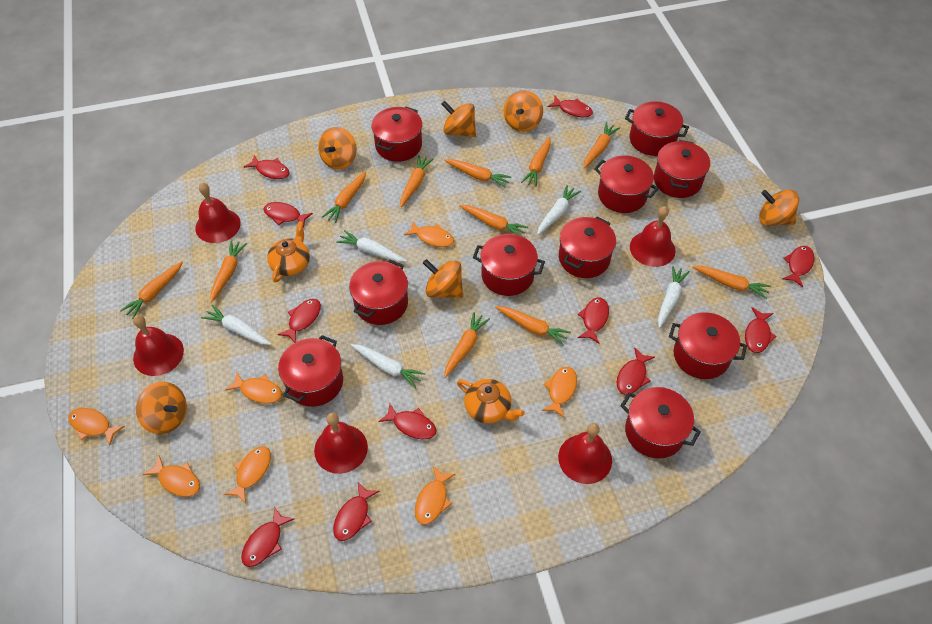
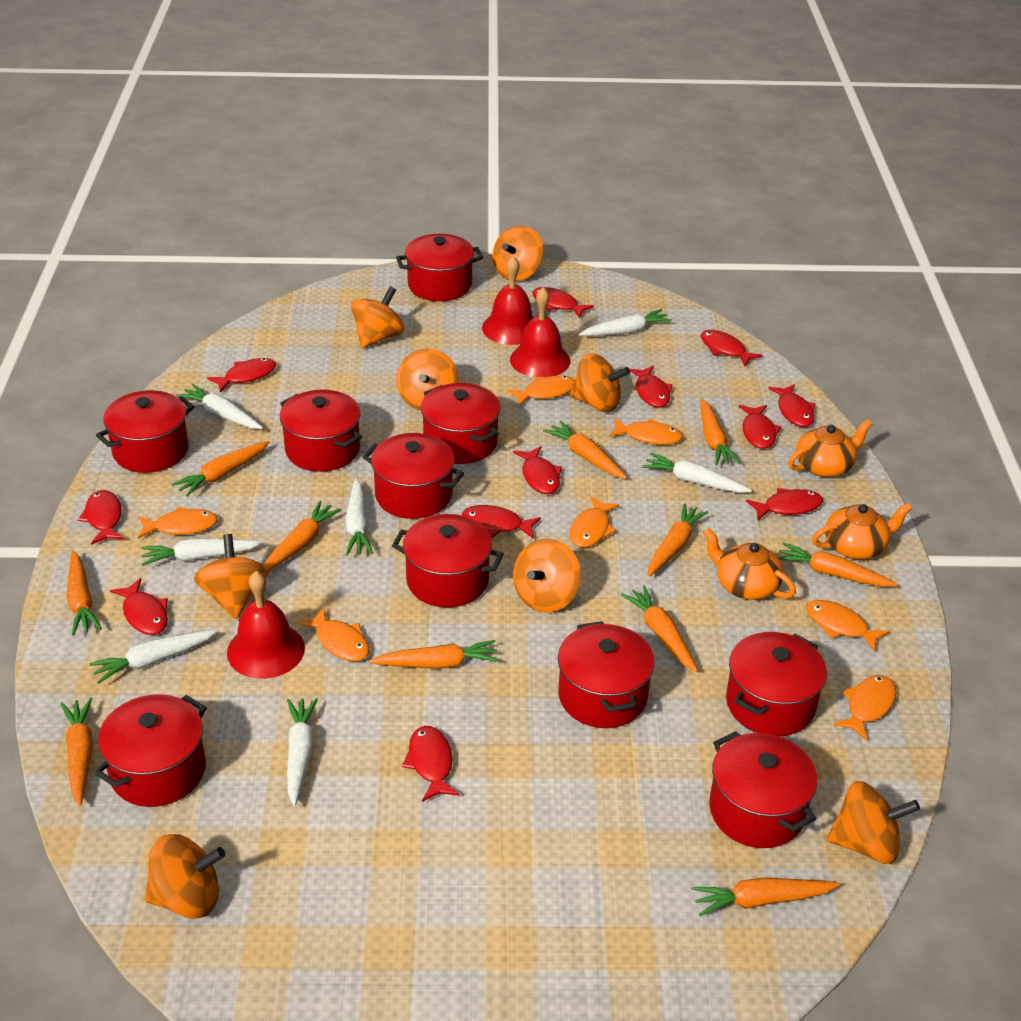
orange spinning top: [136,382,187,434] [318,127,357,170] [423,259,463,298] [441,101,476,137] [504,90,543,132] [759,190,799,226] = 6 -> [144,834,225,919] [194,534,269,619] [351,286,405,348] [396,348,459,410] [493,225,544,281] [513,539,581,612] [570,353,630,412] [827,781,920,864] = 8
orange teapot: [267,221,310,283] [457,379,525,424] = 2 -> [703,528,796,600] [788,419,872,477] [812,503,912,559] = 3
red bell: [133,315,184,376] [195,183,241,243] [314,413,368,474] [558,423,612,484] [630,206,676,267] = 5 -> [227,571,305,679] [482,256,534,345] [510,287,571,377] = 3
red fish: [241,507,295,567] [244,155,290,179] [263,202,313,228] [277,299,321,343] [333,482,380,541] [378,404,437,439] [548,96,593,117] [578,297,609,343] [616,347,655,395] [745,307,777,353] [783,246,814,287] = 11 -> [78,490,124,545] [110,578,168,635] [207,358,276,392] [402,726,460,802] [462,505,541,538] [513,446,562,494] [532,287,594,318] [629,366,673,407] [701,330,763,366] [739,405,781,449] [746,488,823,520] [768,384,816,427] = 12
white carrot: [201,305,271,345] [336,230,407,262] [351,344,425,388] [537,185,581,235] [658,266,690,328] = 5 -> [89,629,218,684] [141,538,263,566] [176,384,263,429] [287,698,318,806] [346,478,373,556] [579,309,672,336] [642,453,752,493] = 7

